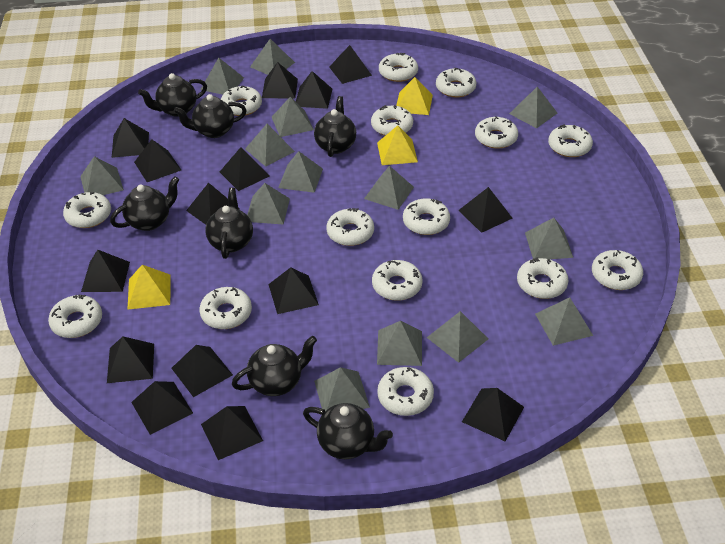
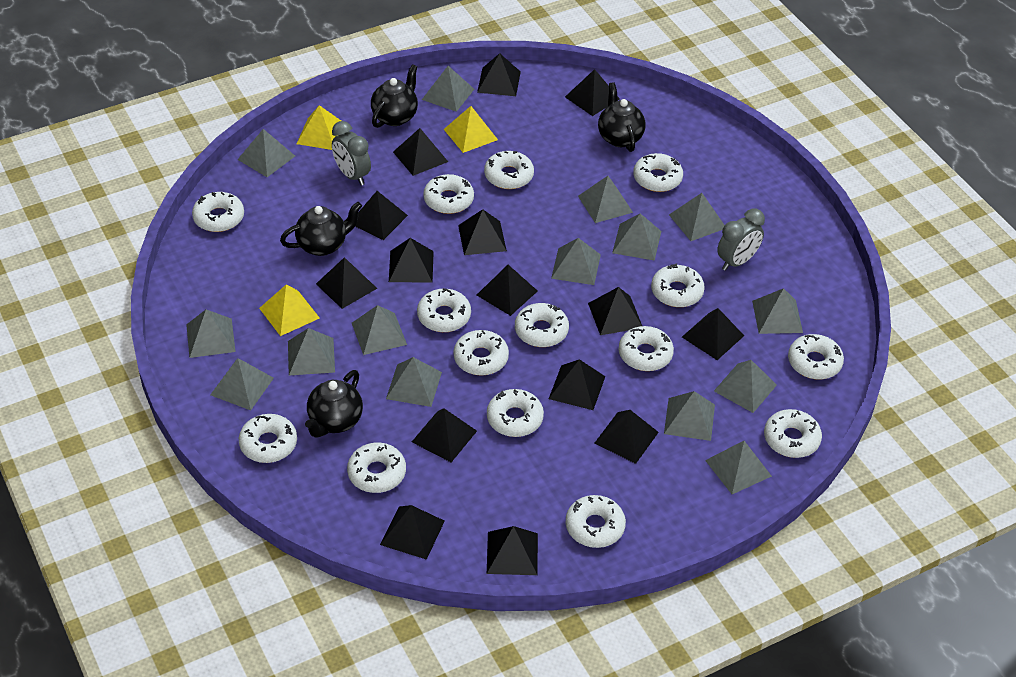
black teapot: [110,176,180,231] [138,73,207,117] [174,94,247,138] [205,188,253,259] [232,336,317,396] [303,403,393,459] [314,96,356,157] = 7 -> [280,202,362,256] [305,370,363,438] [371,64,418,128] [598,82,646,152] = 4
grey clock: none = 0 -> [332,121,371,186] [717,209,765,271] = 2
grey pyramid: [80,156,124,195] [201,57,244,95] [245,124,295,167] [247,183,290,224] [250,39,295,75] [272,97,314,137] [278,151,323,193] [314,367,370,411] [364,166,414,210] [377,321,422,366] [427,311,488,363] [509,87,557,128] [525,218,573,259] [535,297,593,346] = 14 -> [186,309,236,358] [210,358,274,410] [237,129,295,177] [288,328,335,376] [352,305,407,355] [386,357,442,407] [422,66,474,112] [551,238,601,285] [578,176,633,223] [612,213,661,261] [664,391,715,441] [669,193,725,241] [705,441,772,494] [714,360,777,413] [752,288,803,334] = 15

